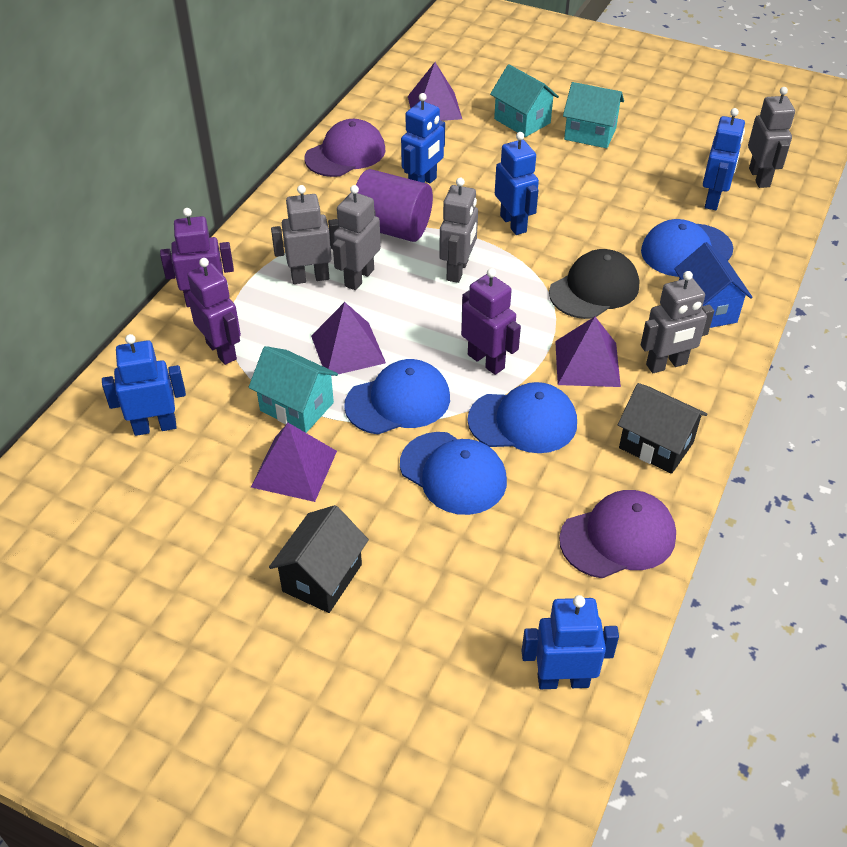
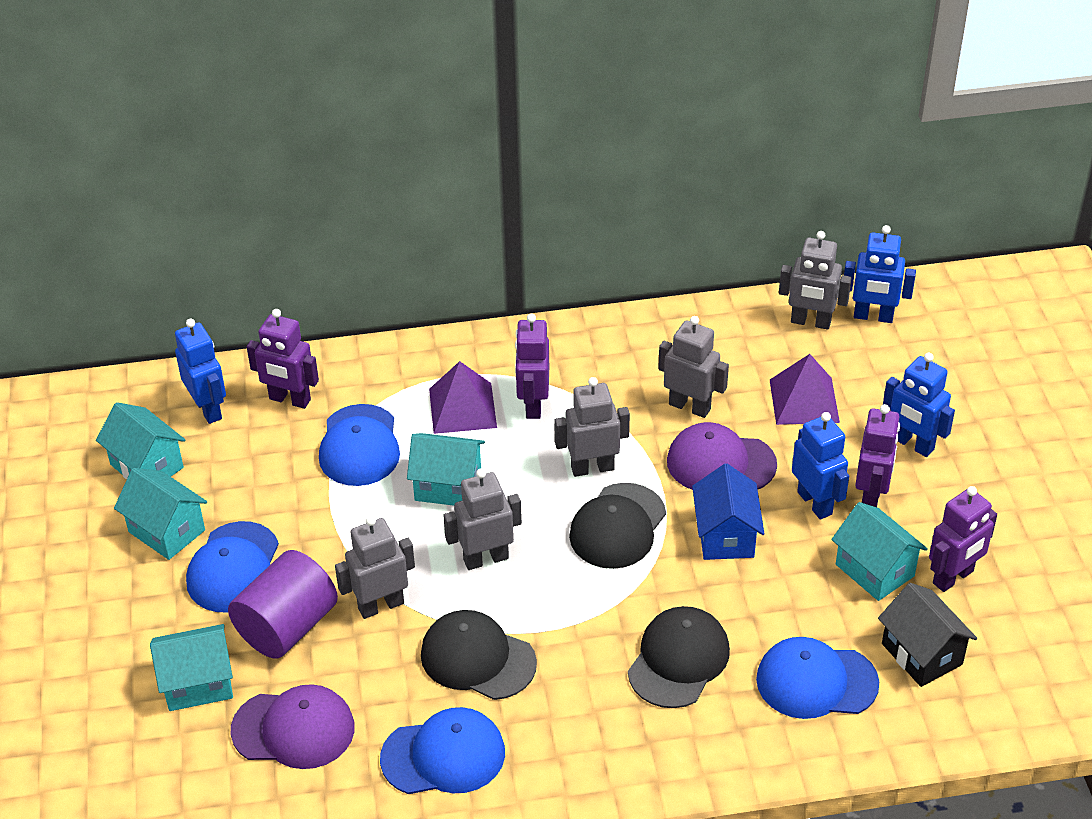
black cap: [549,249,639,319] = 1 -> [421,610,537,700] [569,483,666,569] [628,606,730,708] = 3
black house: [269,505,369,613] [618,383,708,474] = 2 -> [878,583,977,687] = 1
blue robot: [102,334,186,436] [401,93,445,183] [495,132,539,235] [522,595,619,689] [703,108,745,210] = 5 -> [175,319,226,424] [792,412,849,520] [844,225,916,323] [883,353,955,457] = 4
purple pyramid: [251,423,337,502] [311,302,386,376] [408,62,462,121] [555,317,621,387] = 4 -> [429,361,497,434] [770,354,840,425] = 2
purple robot: [160,208,234,307] [187,258,241,365] [461,268,521,375] = 3 -> [247,309,319,409] [515,313,549,419] [855,404,900,507] [929,486,997,592] = 4
turquoise house: [249,346,338,433] [490,64,559,137] [563,82,624,148] = 3 -> [96,402,185,480] [114,468,207,560] [150,624,233,711] [407,433,485,506] [831,502,928,601] = 5

